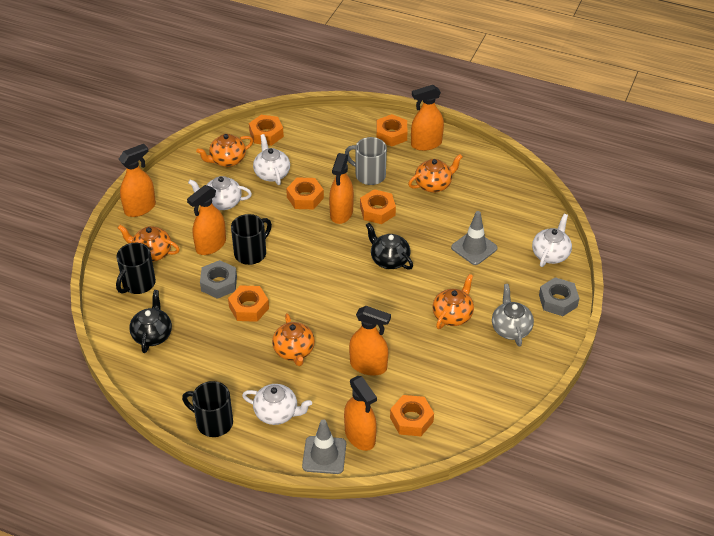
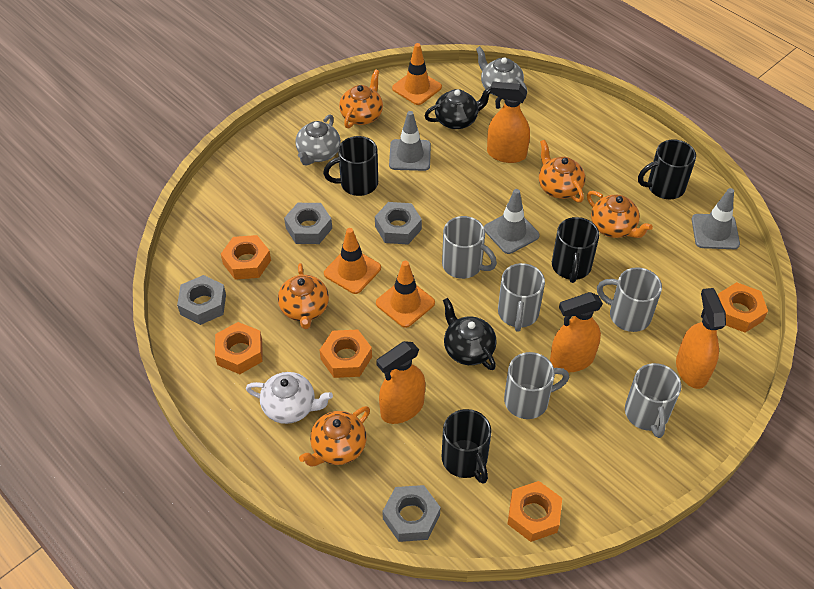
black mug: [116,243,156,294] [182,381,233,437] [231,214,272,265] = 3 -> [323,136,378,196] [442,409,491,484] [552,217,599,283] [638,140,696,199] = 4
grey mug: [345,137,387,185] = 1 -> [442,216,497,279] [498,263,545,332] [504,352,569,419] [597,267,662,332] [625,363,682,438] = 5
grey nut: [200,260,237,299] [539,277,579,316] = 2 -> [177,275,226,325] [284,203,332,244] [375,202,422,244] [382,485,441,542] = 4
grey teapot: [492,284,534,347] = 1 -> [295,114,341,166] [476,46,527,96] = 2
grey traffic cone: [302,419,346,474] [451,211,498,265] = 2 -> [389,111,431,171] [484,189,540,254] [692,188,740,249] = 3
orange nut: [228,285,269,322] [249,115,284,146] [286,178,324,209] [360,189,396,224] [376,114,407,146] [390,395,434,436] = 6 -> [215,322,262,374] [221,235,271,280] [320,330,372,378] [507,481,562,542] [718,282,768,333] = 5
orange spray bottle: [119,144,156,217] [187,185,226,255] [329,153,354,224] [344,376,377,451] [349,306,391,376] [411,85,444,151] = 6 -> [376,341,425,424] [487,82,530,163] [550,292,603,373] [676,288,726,389] = 4
orange traffic cone: none = 0 -> [324,228,381,294] [376,261,435,328] [392,43,442,105] = 3
white teapot: [188,176,252,210] [242,384,312,425] [253,134,290,185] [532,214,572,267] = 4 -> [246,372,333,424] = 1

